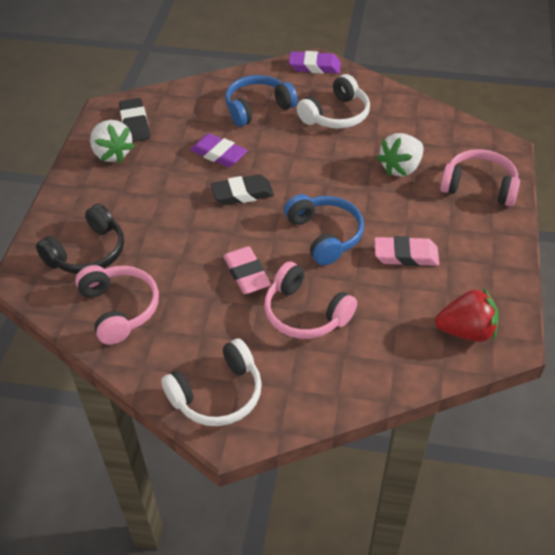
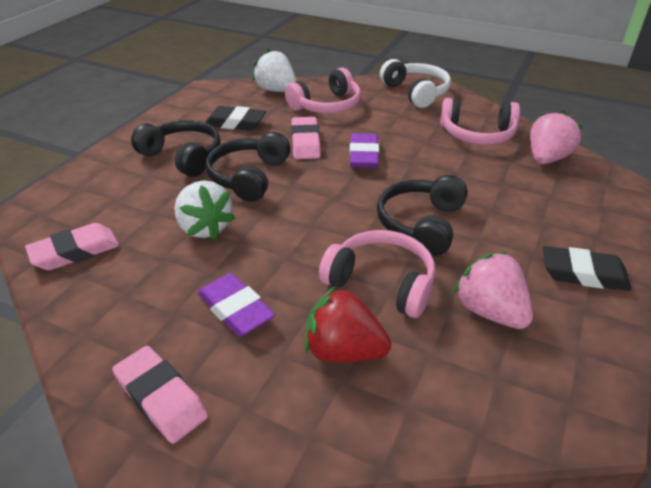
black headphones: [36,203,124,274] = 1 -> [131,120,221,177] [206,132,291,202] [377,175,468,256] = 3
blue headphones: [225,75,298,127] [284,194,364,265] = 2 -> none = 0
pink eraser: [223,246,271,294] [374,236,439,266] = 2 -> [25,223,119,270] [112,346,208,444] [291,117,321,159] = 3
pink strawberry: none = 0 -> [453,252,533,329] [530,110,583,164] = 2
white headphones: [161,339,262,426] [297,74,370,129] = 2 -> [380,59,451,108] = 1

